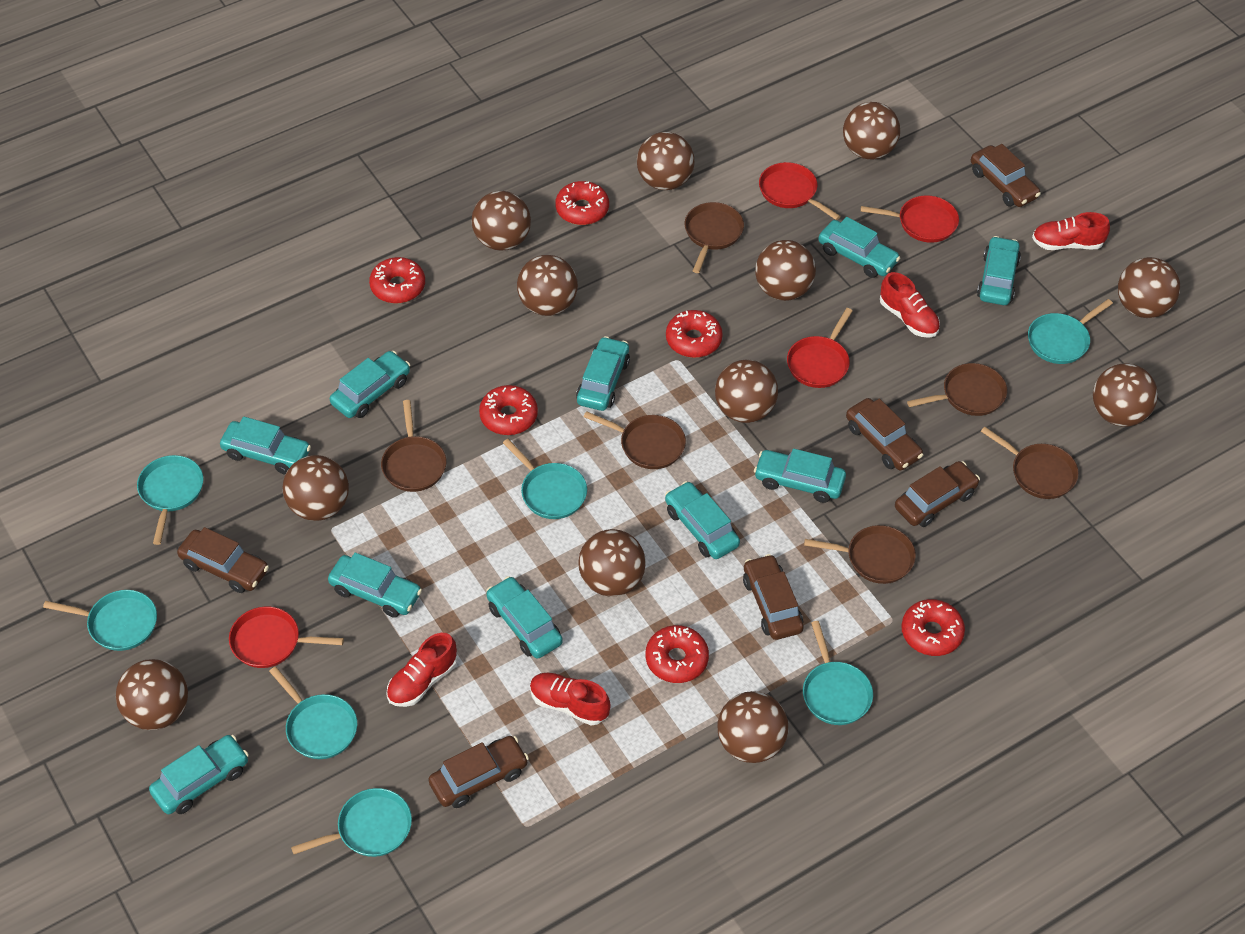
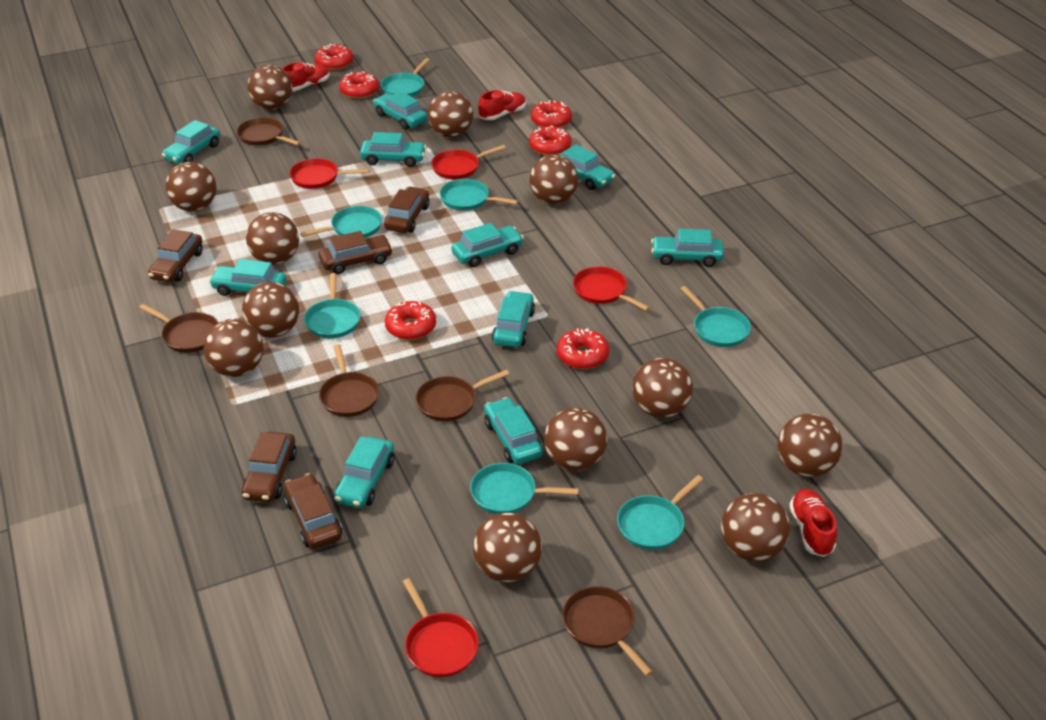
brown car: [177,527,269,593] [428,736,529,808] [743,554,804,640] [846,398,924,470] [895,461,980,527] [971,144,1041,207] = 6 -> [148,229,203,282] [242,432,297,502] [284,473,342,549] [318,231,393,274] [384,186,430,233] = 5
brown pan: [381,400,446,492] [583,411,686,469] [685,202,744,273] [804,525,916,584] [907,363,1007,416] [981,427,1079,499] = 6 -> [139,304,218,353] [237,118,301,146] [319,344,379,417] [416,370,509,421] [562,586,653,676] = 5
red shoe: [387,633,457,707] [530,673,611,726] [880,272,940,338] [1032,212,1110,250] = 4 -> [282,62,330,91] [478,90,526,120] [789,489,837,557] = 3

